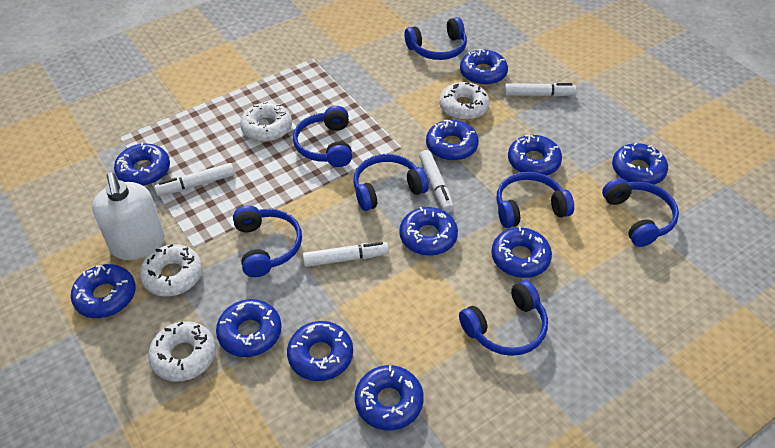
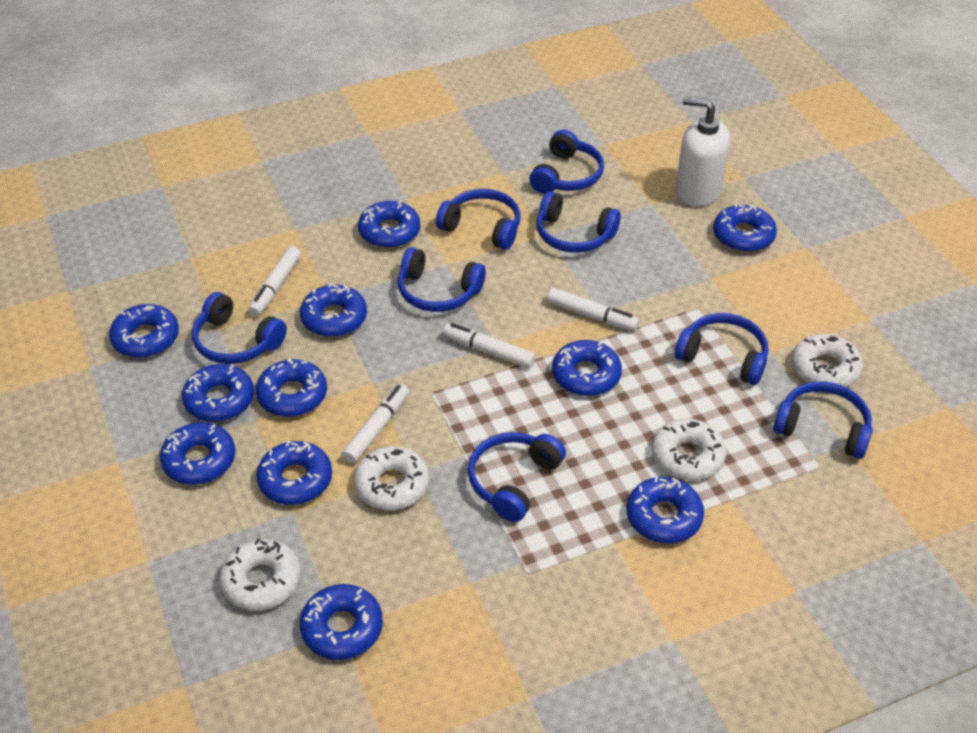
blue headphones: [233,205,302,277] [293,106,352,167] [354,154,429,211] [404,17,467,60] [459,280,548,356] [496,172,574,228] [602,178,679,247] = 7 -> [192,292,287,364] [398,247,486,312] [436,189,521,250] [468,432,566,522] [529,130,604,194] [537,191,621,253] [675,313,768,385] [773,381,873,459] = 8

